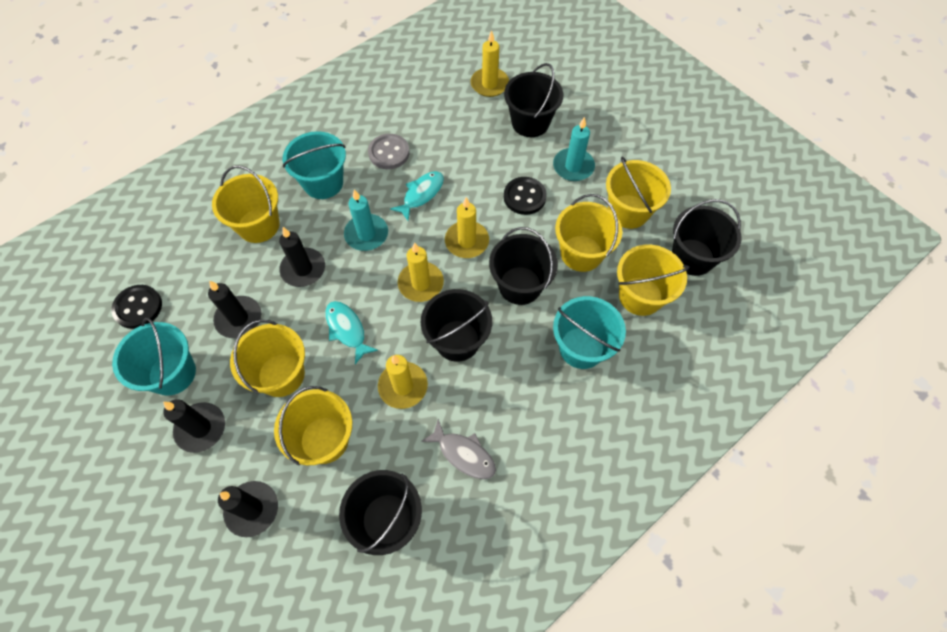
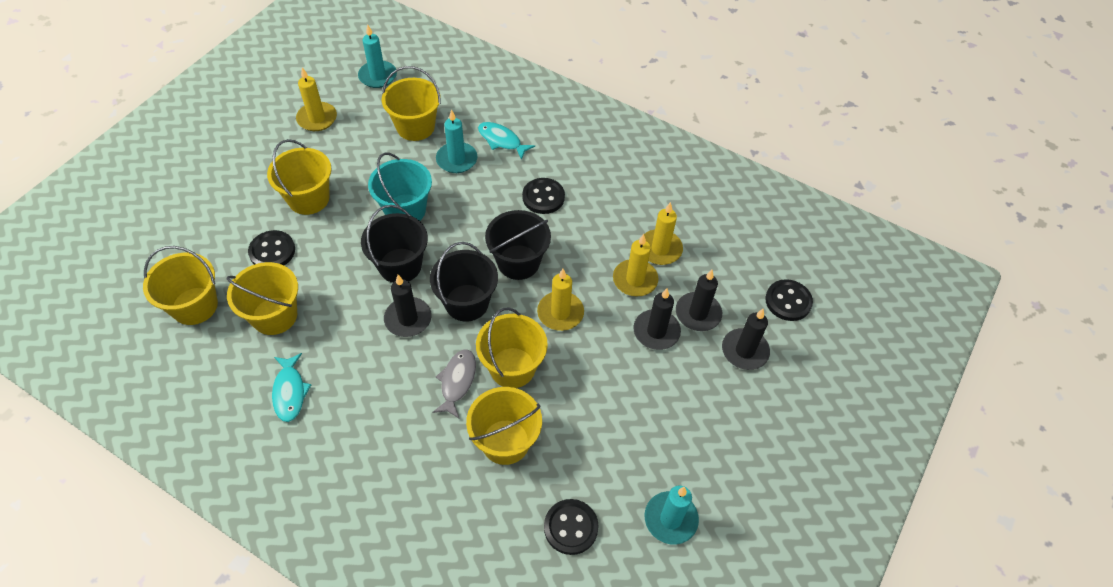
black bucket: [339,470,422,555] [421,289,492,362] [489,227,558,305] [504,63,564,137] [672,199,742,276] = 5 -> [361,205,428,283] [430,242,498,322] [485,210,551,280] = 3
black button: [111,285,162,329] [504,177,547,215] = 2 -> [248,230,295,265] [522,178,565,214] [544,499,599,555] [765,279,813,321] = 4
grey button: [368,134,409,169] = 1 -> none = 0
turquoise bucket: [112,318,196,395] [283,131,346,199] [553,296,626,369] = 3 -> [368,152,432,221] = 1
turquoise candle: [344,189,388,251] [553,117,595,181] = 2 -> [358,24,397,88] [436,109,478,173] [645,486,699,545] = 3

